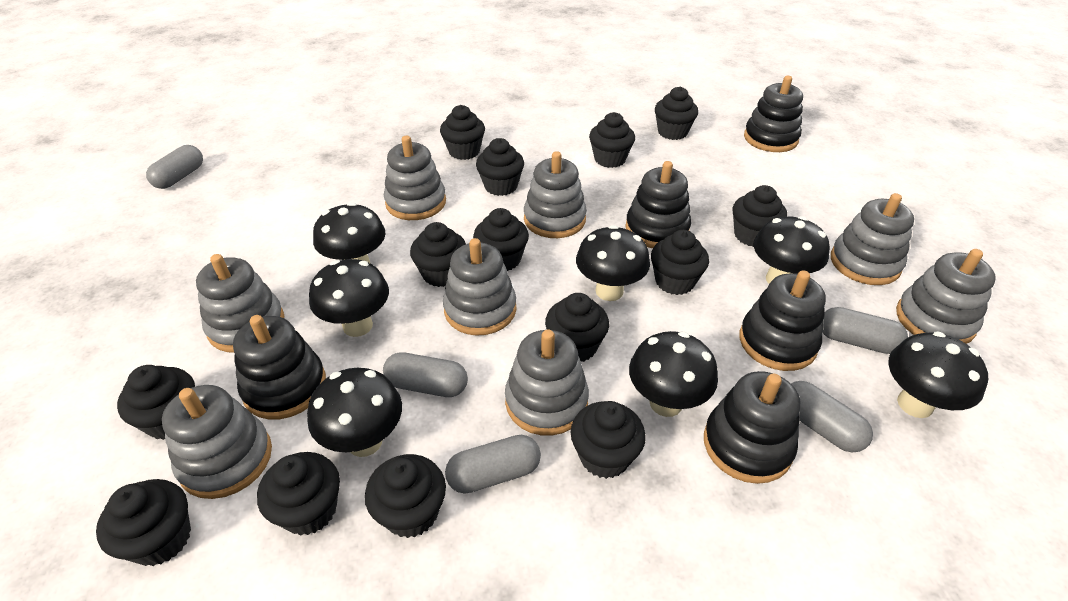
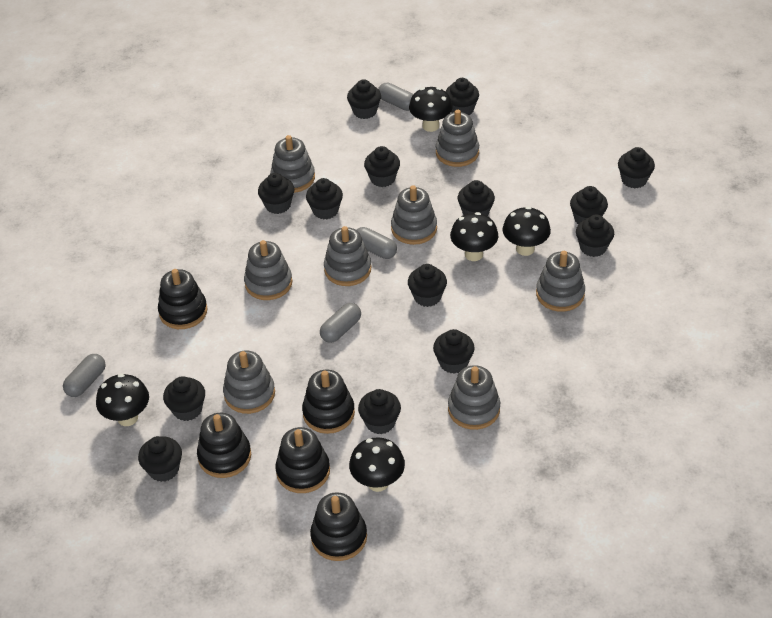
black mushroom: [307,368,402,457] [309,259,389,337] [313,202,386,264] [576,225,650,301] [629,331,718,417] [754,216,830,284] [888,331,988,418] = 7 -> [96,374,149,426] [349,437,405,492] [409,87,453,132] [450,212,498,261] [503,206,551,256] = 5
grey capsule: [146,145,203,189] [383,352,468,397] [445,435,541,494] [791,381,873,452] [823,307,908,354] = 5 -> [63,354,106,397] [320,303,361,343] [357,227,397,259] [378,82,413,111] = 4

